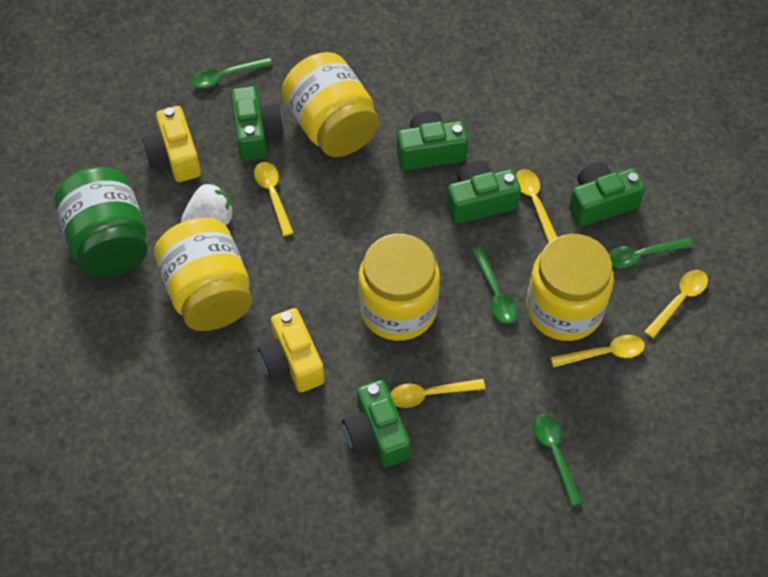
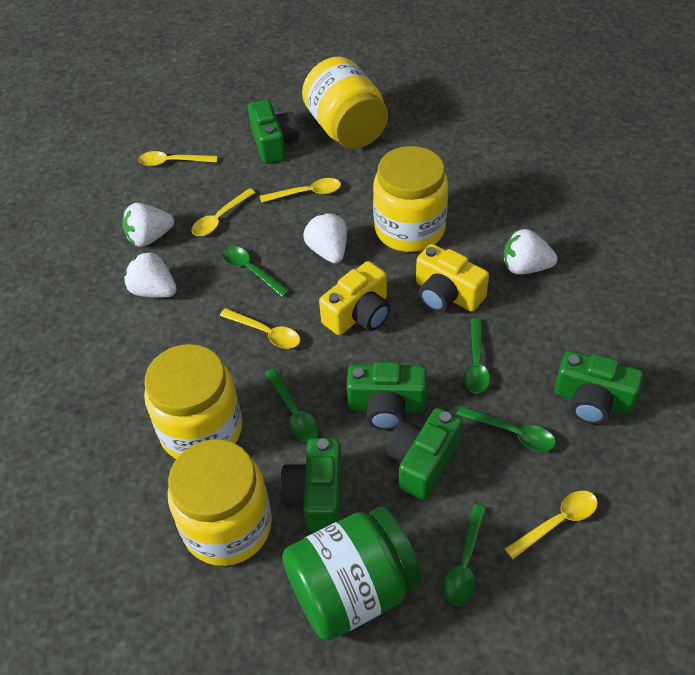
green spoon: [190,57,272,88] [472,247,517,324] [533,414,582,506] [608,238,693,268] = 4 -> [222,246,290,297] [265,368,319,442] [443,505,486,606] [456,406,556,451] [463,318,490,394] = 5
white strawberry: [181,183,234,225] = 1 -> [123,203,174,247] [124,251,177,298] [303,213,347,264] [504,229,558,275] = 4

